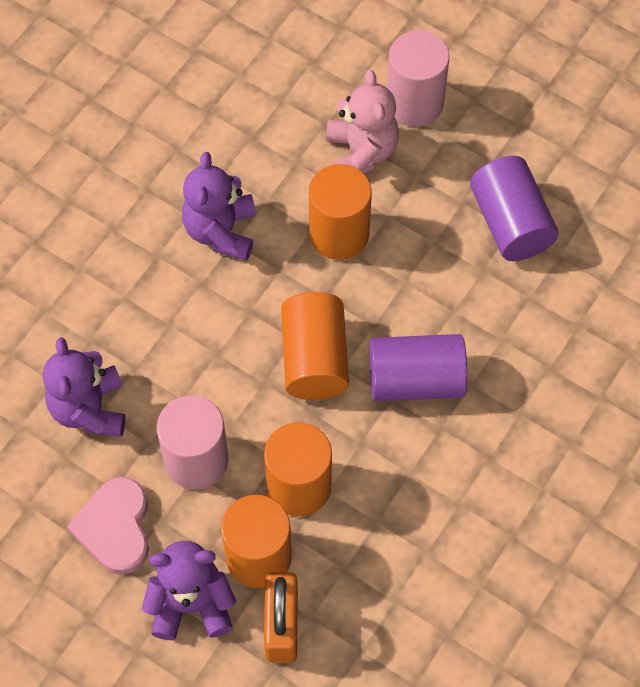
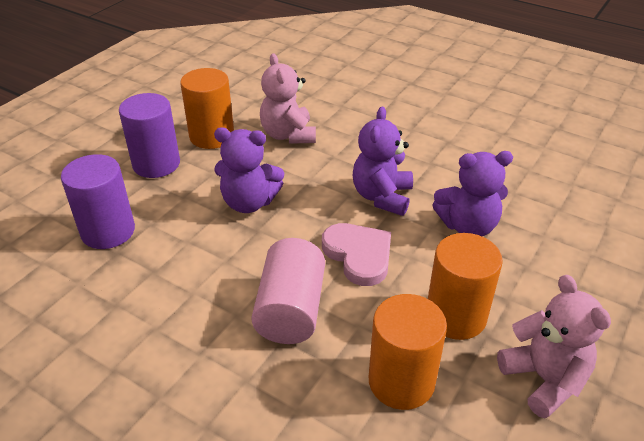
orange cylinder: [221,495,292,588] [264,422,332,516] [281,292,349,400] [309,164,372,260] = 4 -> [180,68,234,149] [369,294,447,410] [428,233,503,340] = 3
orange padlock: [264,572,298,663] = 1 -> none = 0
pink cylinder: [157,395,229,490] [387,30,449,127] = 2 -> [251,238,325,344] = 1
pink teddy bear: [326,70,399,174] = 1 -> [260,53,316,144] [497,275,611,419] = 2

